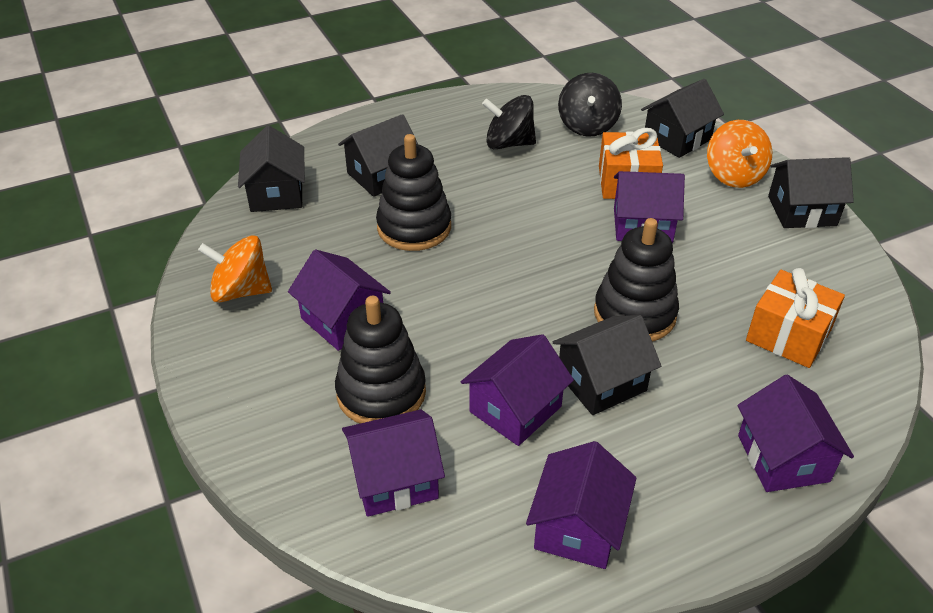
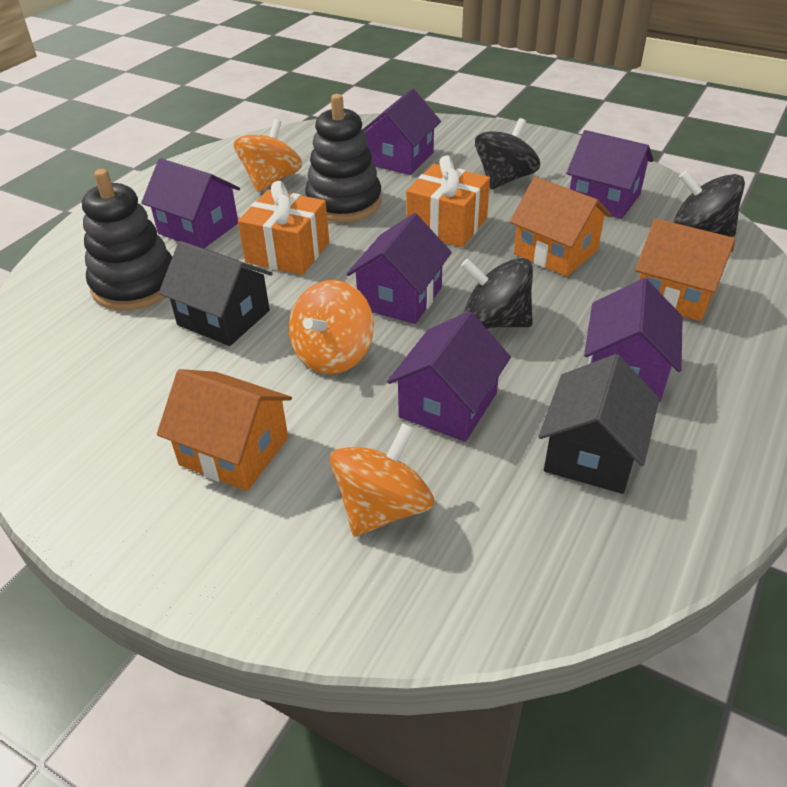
black house: [238,125,305,212] [338,114,418,197] [553,315,661,415] [641,79,724,158] [768,157,854,228] = 5 -> [159,241,273,346] [539,354,659,494] = 2
black spinning top: [482,95,536,149] [558,73,622,137] = 2 -> [461,258,533,329] [475,118,540,189] [674,171,745,237] = 3
black stacking toy: [335,296,426,423] [376,134,451,251] [594,218,679,342] = 3 -> [82,169,172,310] [305,94,382,222] = 2
orange house: none = 0 -> [157,369,292,491] [510,177,612,277] [635,218,735,321] = 3
orange spinning top: [198,235,272,303] [707,120,772,188] = 2 -> [234,119,302,192] [289,280,374,374] [330,423,434,537] = 3

